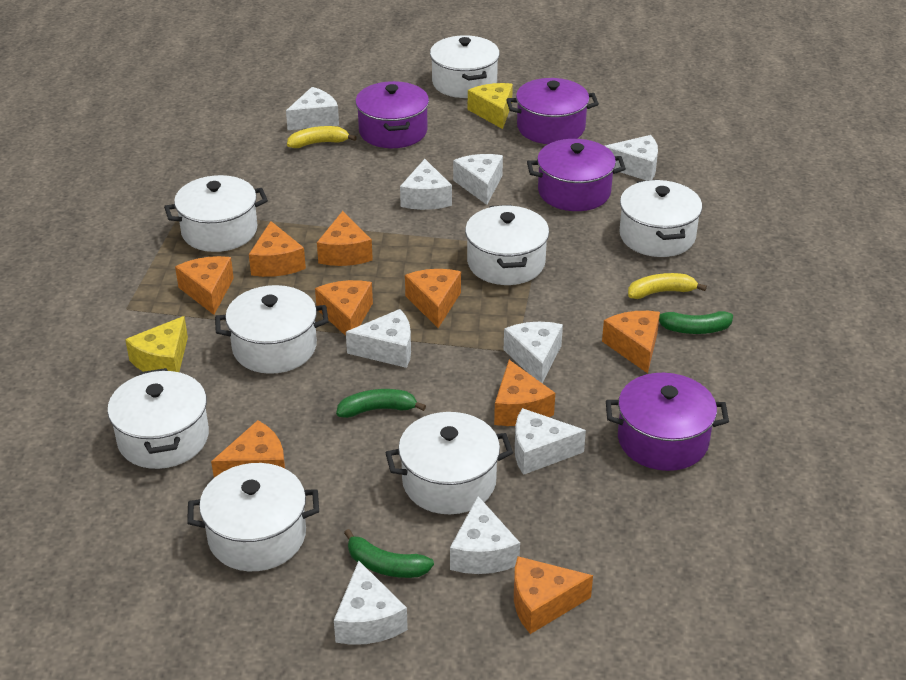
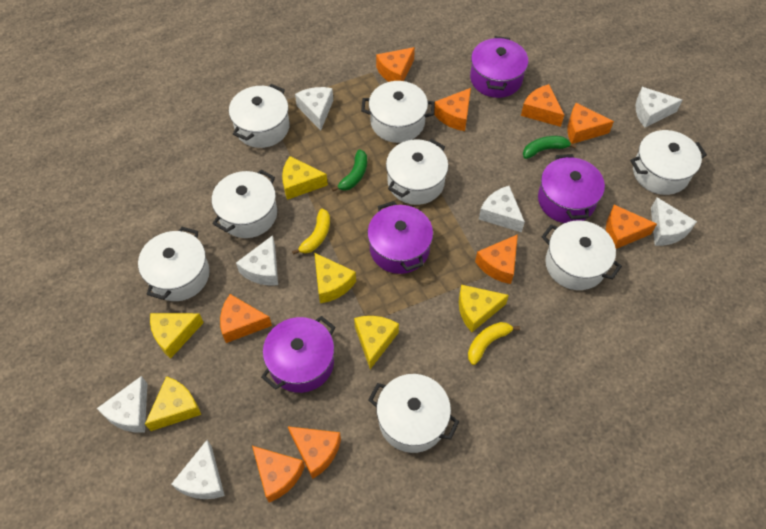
green banana: [336,389,426,418] [344,529,434,578] [652,310,733,334] = 3 -> [332,149,367,191] [523,136,577,159] = 2
white cheese: [286,87,339,130] [334,561,408,645] [346,309,411,368] [400,159,452,210] [450,496,520,574] [453,154,503,205] [504,322,563,383] [515,408,586,475] [605,135,658,180] = 9 -> [97,376,147,433] [171,440,225,499] [236,235,278,286] [295,87,333,131] [479,186,525,232] [636,87,682,127] [651,197,697,246] = 7
yellow cheese: [125,316,188,372] [468,83,513,129] = 2 -> [145,376,201,431] [150,313,204,359] [282,156,328,200] [314,253,356,303] [354,316,399,369] [459,285,509,332] = 6

